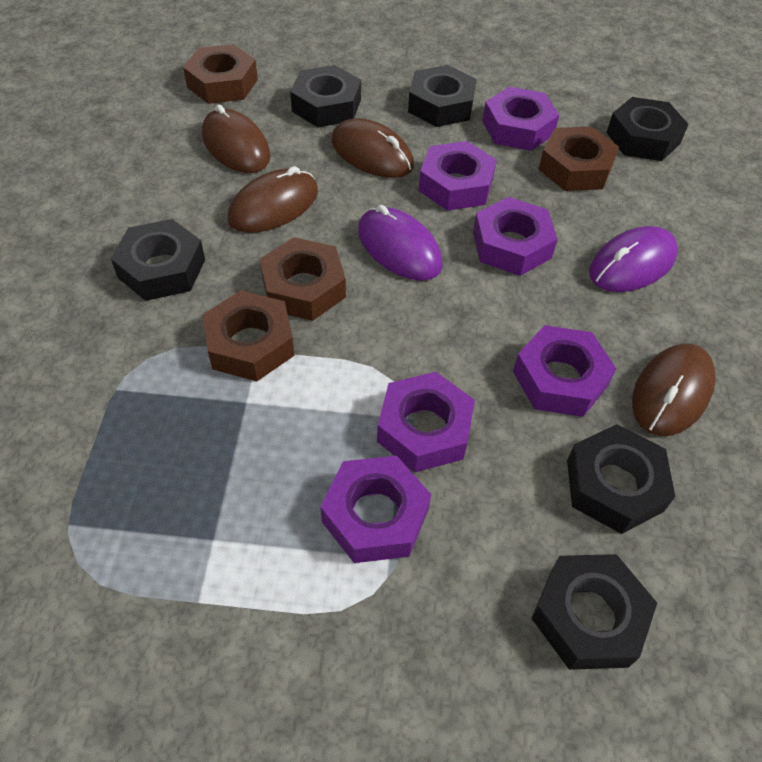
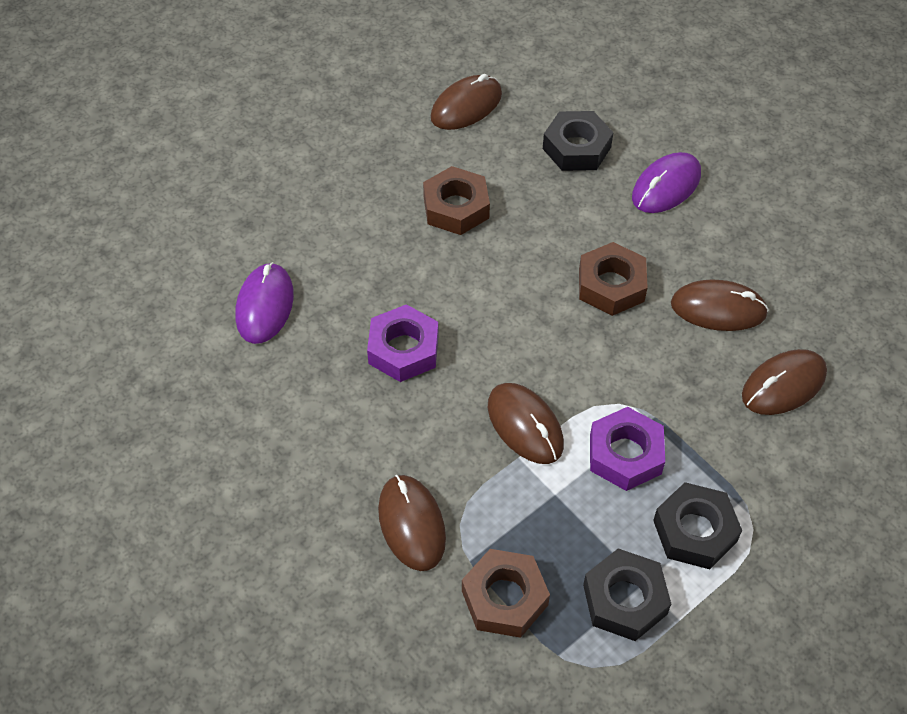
black nut: [111,219,205,301] [290,65,361,127] [408,65,476,127] [531,554,657,670] [567,424,675,534] [606,97,689,161] = 6 -> [543,111,614,171] [583,548,671,641] [653,482,742,569] = 3
brown mouse: [202,104,271,173] [228,166,318,233] [331,118,414,178] [632,343,716,436] = 4 -> [378,475,446,571] [431,74,502,130] [488,383,564,464] [671,279,769,331] [742,349,827,415] = 5
brown nut: [183,44,258,104] [203,290,294,381] [260,237,346,321] [538,126,619,191] = 4 -> [423,166,490,235] [462,549,550,638] [579,242,648,316] = 3
purple nut: [321,456,431,563] [377,372,475,472] [419,141,497,211] [473,197,558,276] [482,87,559,151] [513,325,616,417] = 6 -> [367,304,439,382] [590,407,665,491] = 2

